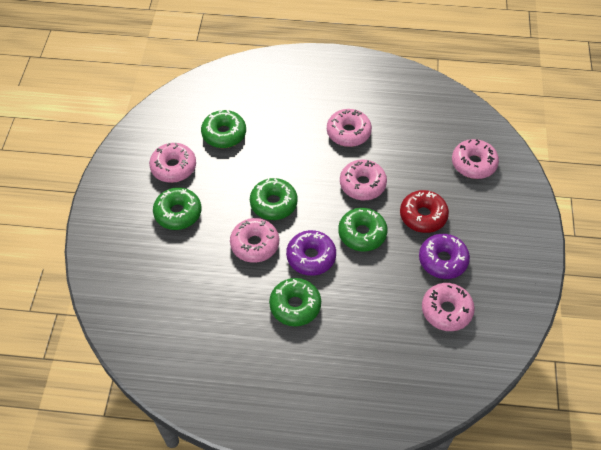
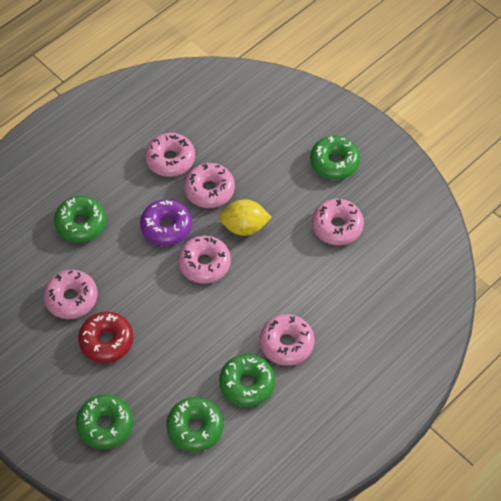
purple donut: [286,230,336,276] [419,234,470,279] = 2 -> [140,199,192,246] = 1
yellow lemon: none = 0 -> [219,199,272,236] = 1

